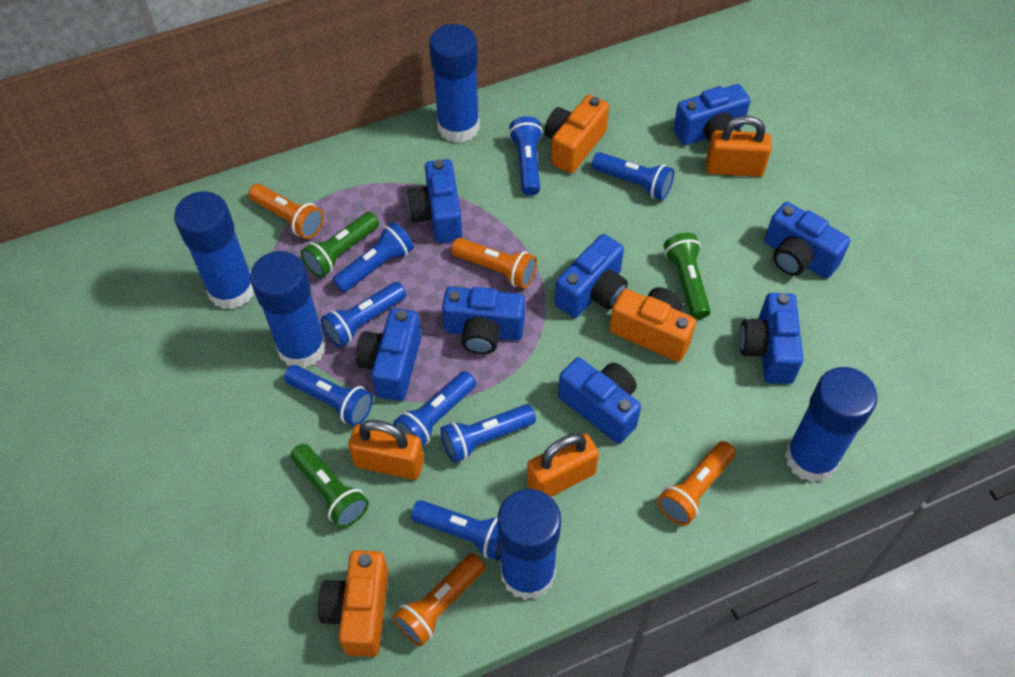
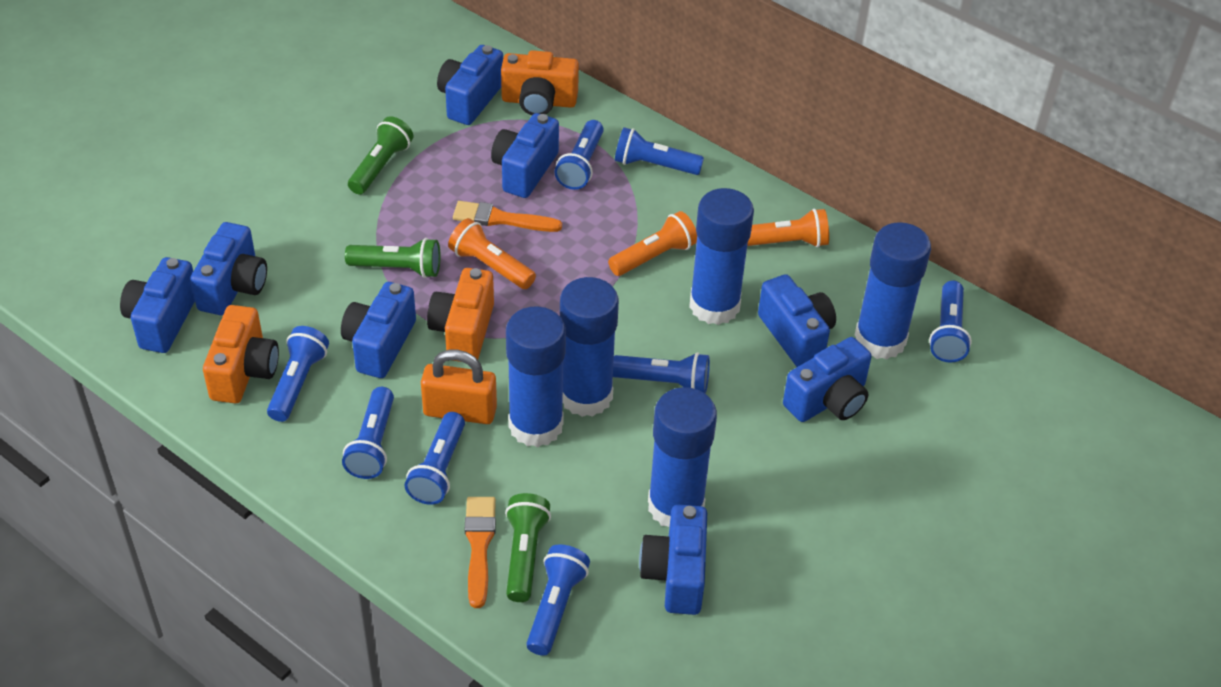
orange brush: none = 0 -> [453,201,562,232] [465,497,496,608] = 2
orange flashlight: [248,184,324,239] [393,553,485,646] [451,238,537,288] [657,441,736,525] = 4 -> [448,218,536,289] [608,211,697,276] [747,209,829,247] = 3
orange padlock: [348,420,424,480] [527,433,599,497] [706,115,772,177] = 3 -> [421,350,497,424] = 1

